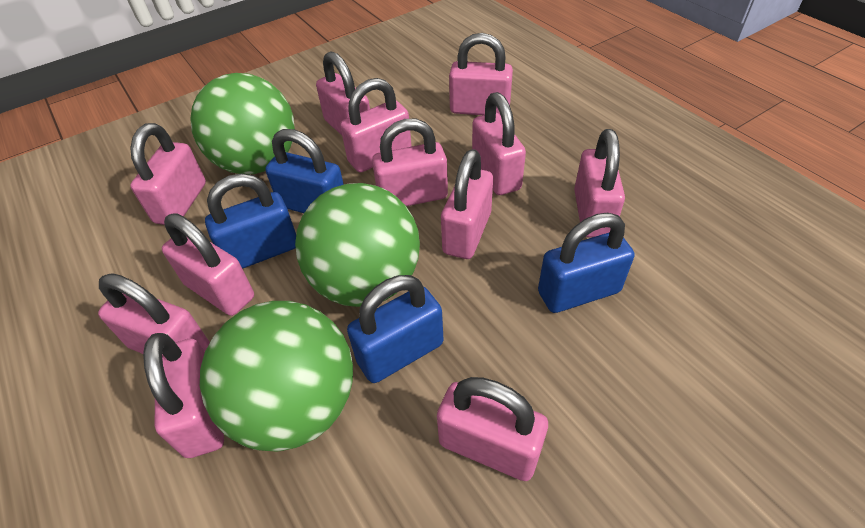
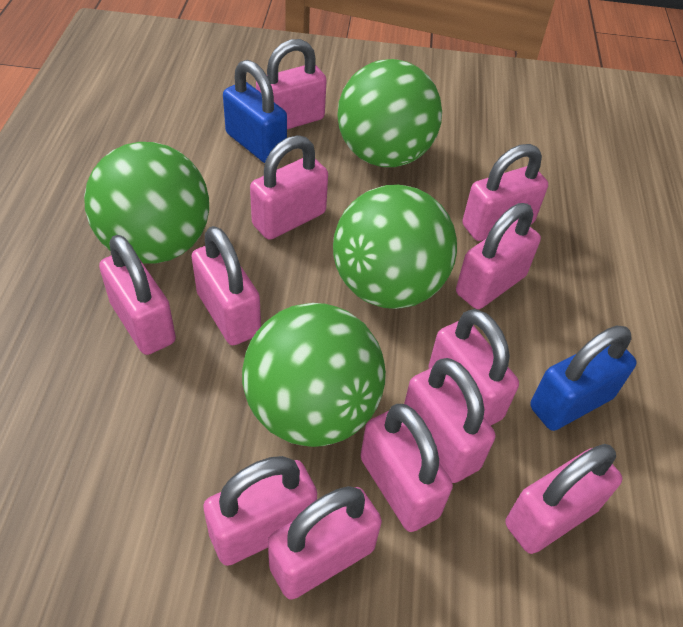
blue padlock: [205,173,296,269] [265,129,344,213] [347,275,444,383] [538,213,634,313] = 4 -> [223,60,287,163] [530,326,637,431] = 2
green ball: [190,73,295,174] [200,301,353,451] [295,183,420,307] = 3 -> [84,142,209,263] [242,303,386,447] [333,185,457,309] [338,59,442,167] = 4

